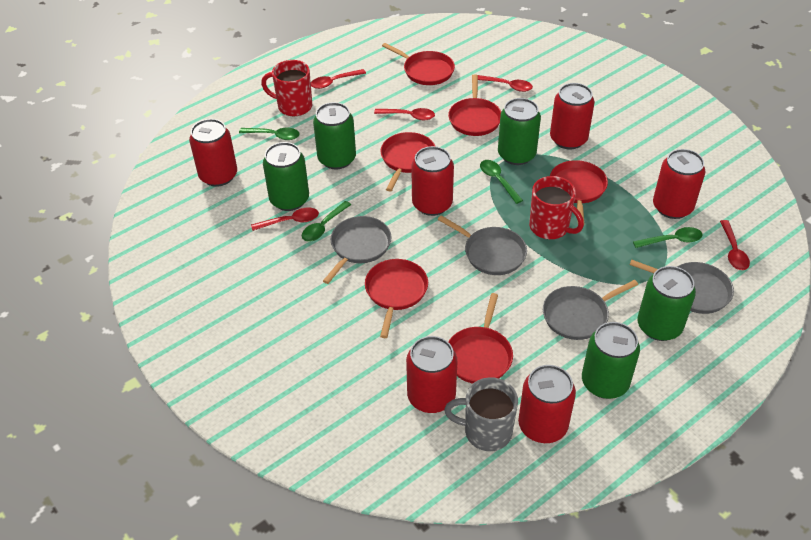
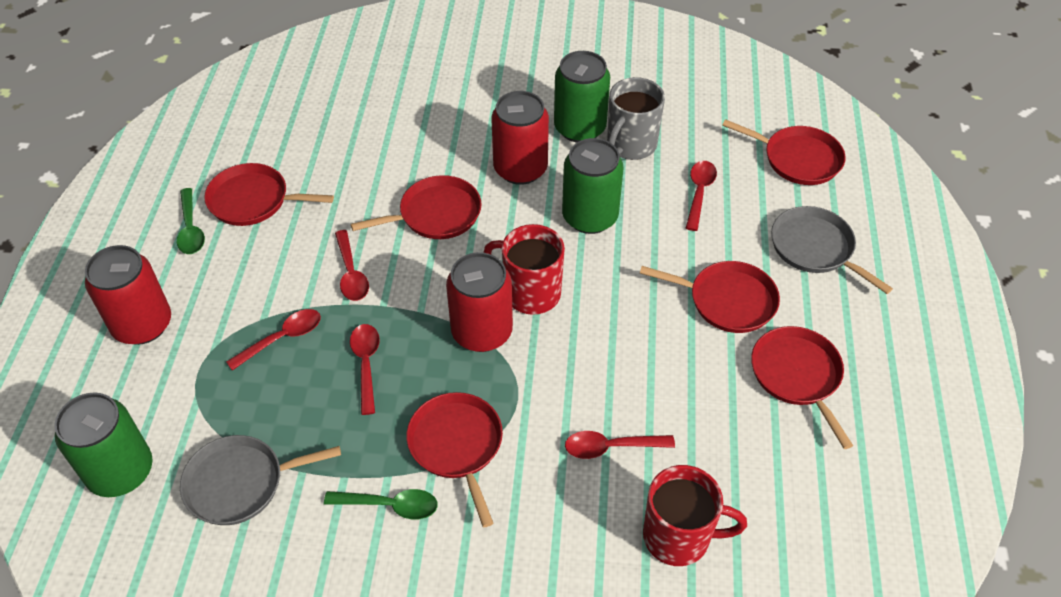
green can: [263,142,309,211] [313,102,356,169] [498,98,541,165] [582,322,640,399] [637,266,696,341] = 5 -> [54,392,153,497] [554,51,610,142] [562,138,623,234] = 3
green spoon: [239,128,300,140] [302,201,351,241] [480,160,523,204] [633,227,702,248] = 4 -> [177,188,205,254] [324,489,438,519] = 2
grey pan: [323,216,392,284] [438,215,527,275] [543,280,638,340] [630,260,734,314] = 4 -> [180,435,341,525] [771,206,893,294] = 2
red can: [189,119,237,187] [406,336,457,413] [411,146,454,216] [518,365,576,443] [550,83,595,149] [653,149,706,219] = 6 -> [85,245,171,345] [446,252,513,352] [491,91,549,185] = 3

